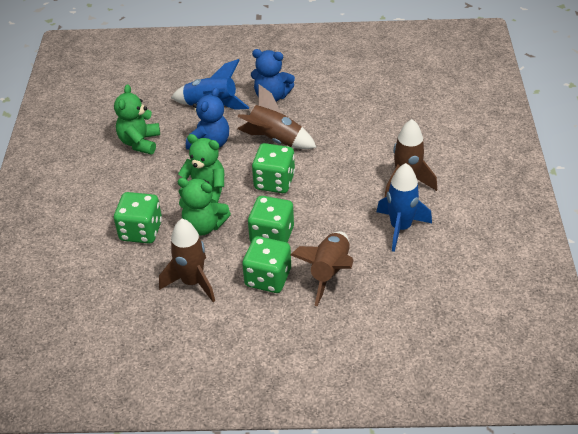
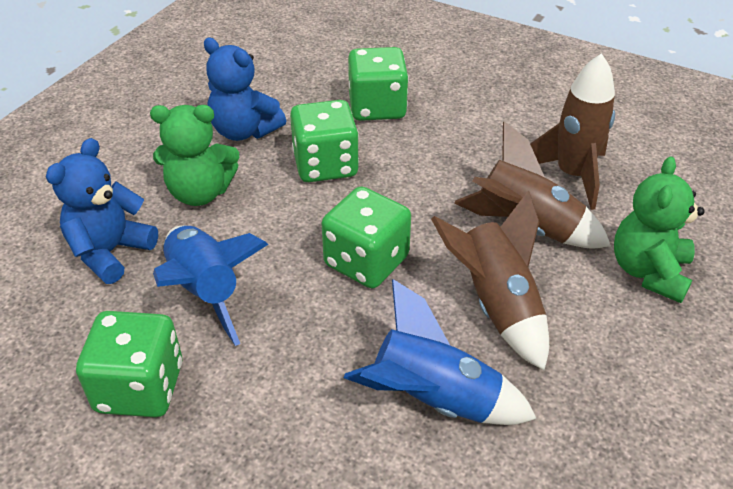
brown rocket: [159,219,215,302] [237,84,317,149] [291,231,354,306] [384,119,437,198] = 4 -> [431,190,549,370] [454,121,611,248] [530,53,615,210] = 3
green teddy bear: [114,84,160,154] [177,178,231,236] [178,134,224,203] = 3 -> [150,105,239,206] [614,156,705,303] = 2

